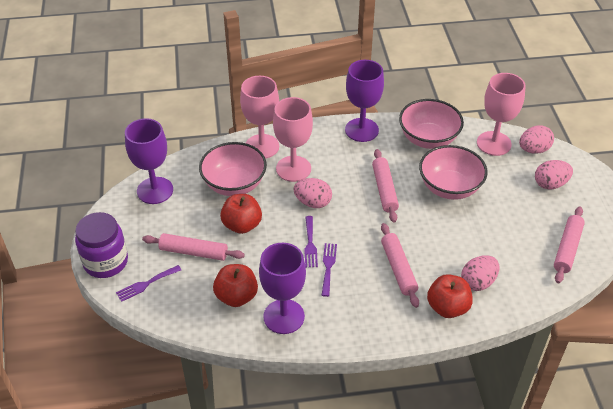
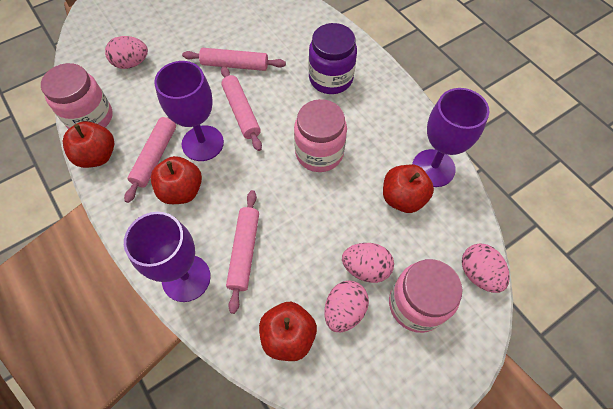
pink bowl: [199,142,267,196] [399,99,464,149] [419,145,488,200] = 3 -> none = 0
pink goblet: [240,76,279,159] [273,97,313,182] [477,73,526,156] = 3 -> none = 0
pink jar: none = 0 -> [41,63,113,129] [294,99,347,172] [389,259,462,333] = 3
purple fork: [116,265,181,302] [304,216,318,267] [321,243,337,297] = 3 -> none = 0
red apple: [213,264,258,307] [220,194,262,234] [427,274,473,318] = 3 -> [63,121,114,168] [151,156,202,204] [259,302,317,361] [383,165,434,213] = 4

